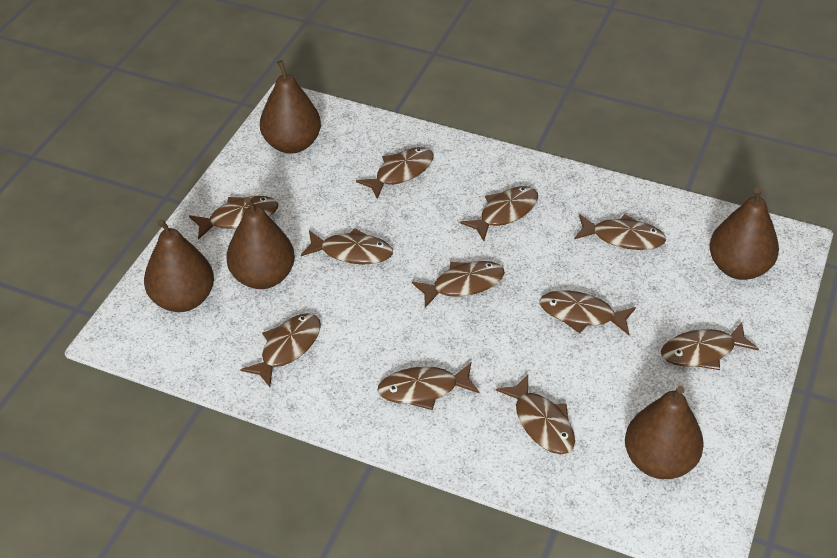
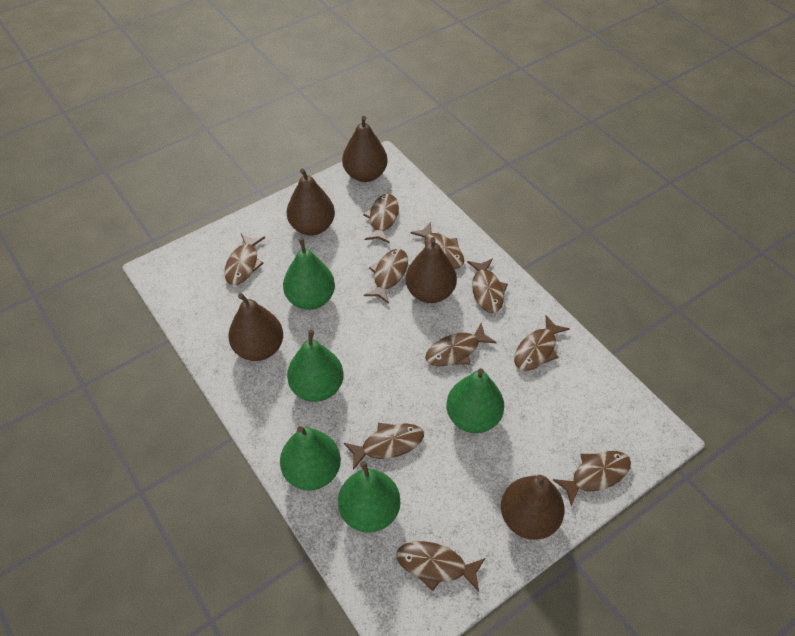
brown fish: [189,196,278,240] [240,313,321,387] [301,228,393,264] [356,147,434,199] [377,363,479,410] [412,261,505,308] [460,186,538,241] [496,375,575,454] [540,290,636,335] [574,214,666,250] [661,322,759,370] = 11 -> [224,233,265,285] [344,423,424,470] [363,194,399,243] [364,249,408,304] [397,541,485,592] [410,222,464,269] [425,323,497,366] [467,259,508,313] [514,315,570,371] [553,451,631,506] = 10
green pear: none = 0 -> [280,426,341,490] [283,238,335,310] [287,330,344,402] [338,461,400,533] [446,368,504,433] = 5

